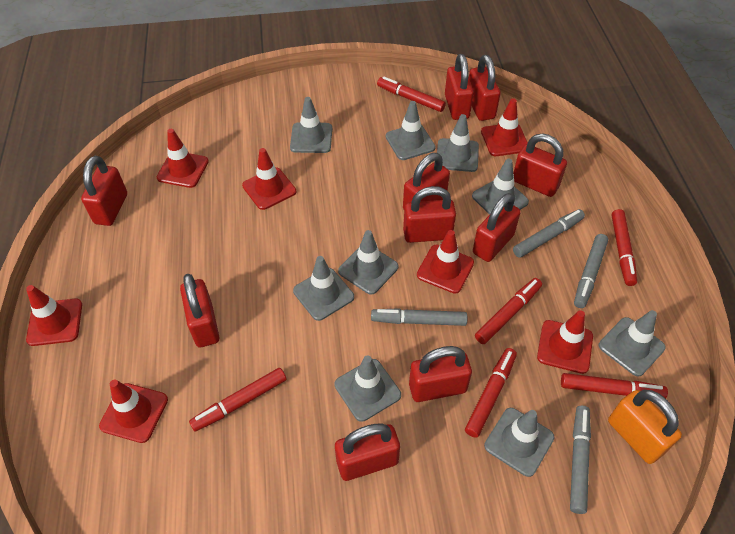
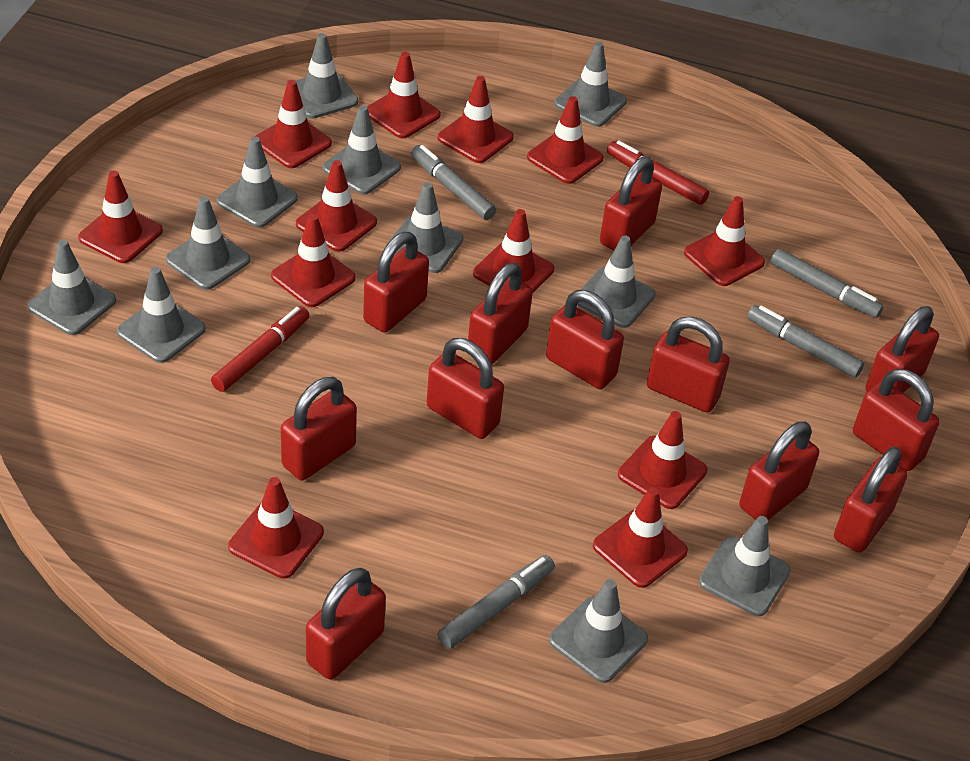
grey traffic cone: [290,97,332,153] [293,256,354,321] [334,355,401,422] [338,230,398,295] [386,101,436,160] [437,114,479,172] [472,159,529,215] [484,408,555,477] [599,310,666,376] = 9 -> [27,239,116,335] [117,267,206,363] [166,196,250,290] [216,137,298,228] [286,33,358,119] [322,105,401,194] [391,182,463,273] [549,579,648,683] [554,42,627,127] [578,235,655,328] [699,516,791,616] = 11
orange padlock: [608,390,682,464] = 1 -> none = 0
red marker: [189,368,287,432] [377,77,446,112] [465,348,517,438] [475,278,542,344] [561,373,668,398] [612,209,637,286] = 6 -> [211,306,309,392] [607,140,709,205] = 2
red padlock: [81,156,127,226] [180,274,220,347] [335,423,400,481] [403,153,450,209] [403,186,456,243] [409,346,472,402] [445,54,474,120] [469,55,501,121] [473,193,521,262] [513,134,567,197] = 10 -> [281,377,357,480] [306,568,386,680] [363,232,429,333] [427,338,504,439] [468,263,533,364] [546,290,624,389] [600,156,662,251] [647,317,730,413] [739,421,819,520] [834,447,908,553] [853,369,940,471] [866,306,939,393] = 12
red traffic cone: [26,285,82,346] [99,380,168,443] [157,129,209,188] [242,148,296,210] [417,230,474,294] [481,98,528,156] [537,310,593,374] = 7 -> [78,170,163,263] [228,477,324,579] [255,80,332,168] [271,214,355,307] [296,160,377,252] [367,52,441,138] [438,76,514,163] [473,209,554,293] [527,96,604,184] [593,487,688,588] [618,411,707,509] [684,196,765,286] = 12

